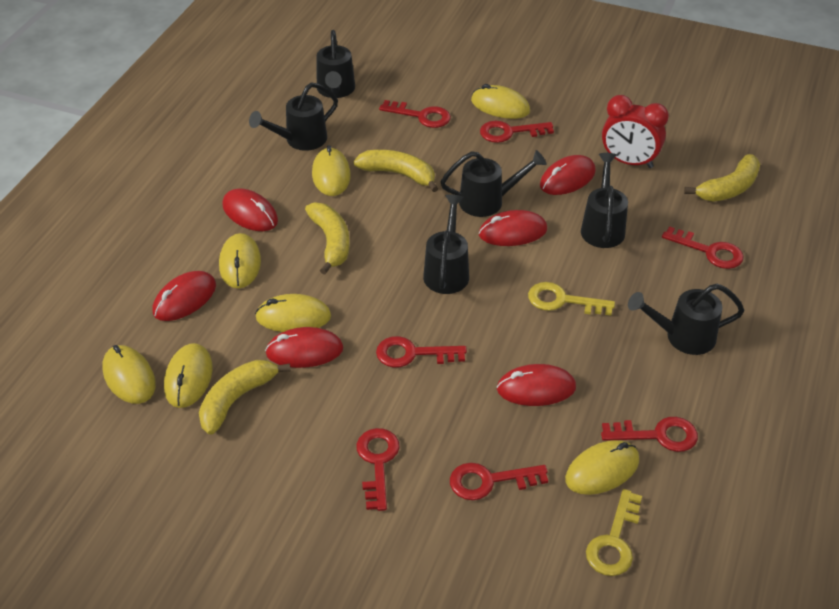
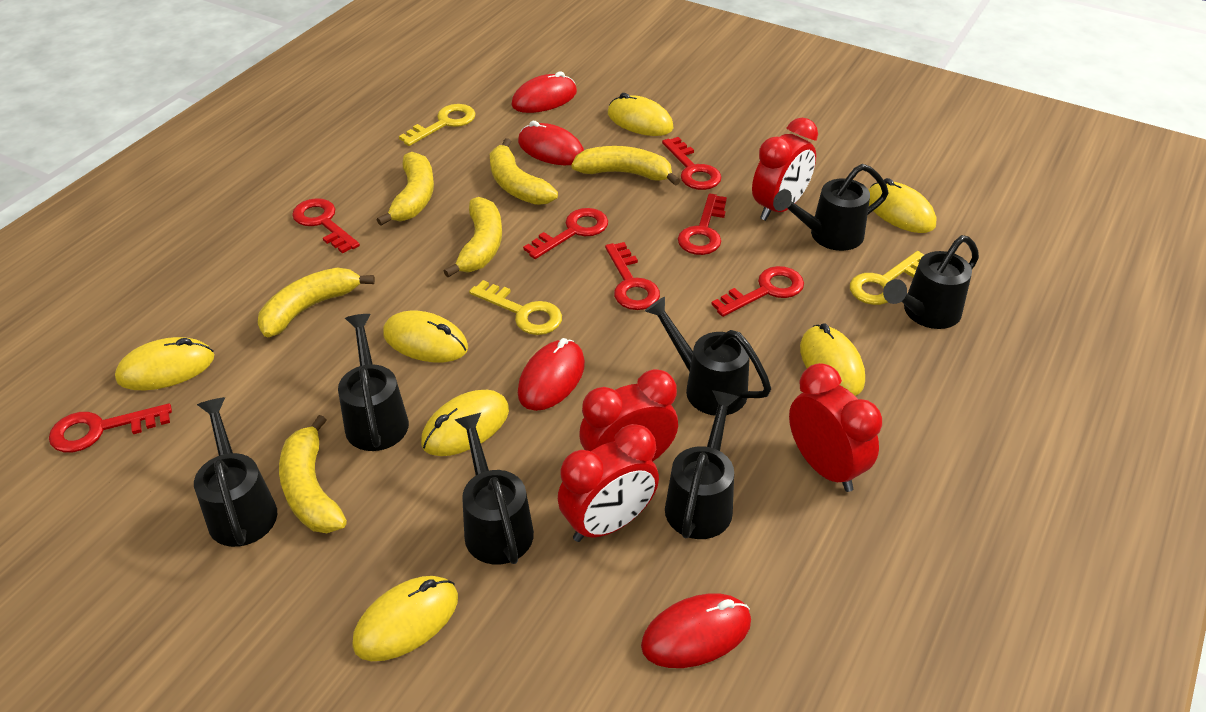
black watering can: [249,82,338,151] [317,30,355,98] [423,195,469,294] [441,150,547,217] [581,153,628,248] [628,283,745,355] = 6 -> [194,397,277,547] [338,314,409,451] [455,413,534,565] [645,297,771,415] [665,390,739,539] [773,164,888,251] [883,235,979,329] = 7
red clock: [602,95,669,168] = 1 -> [558,424,659,542] [580,369,678,461] [752,118,818,221] [789,363,882,492] = 4
red mouse: [153,271,216,321] [222,188,278,231] [265,327,343,368] [479,210,547,246] [497,364,576,406] [540,155,596,195] = 6 -> [511,71,577,113] [518,121,584,165] [518,338,585,411] [641,593,751,668] = 4
yellow banana: [199,360,291,435] [305,202,350,275] [354,150,439,192] [684,154,760,202] = 4 -> [258,267,375,338] [279,415,347,533] [377,152,434,226] [444,197,502,277] [490,138,558,205] [571,146,680,186] = 6
yellow key: [528,282,615,315] [586,489,642,576] = 2 -> [399,104,476,146] [469,280,562,335] [850,251,924,305] = 3

